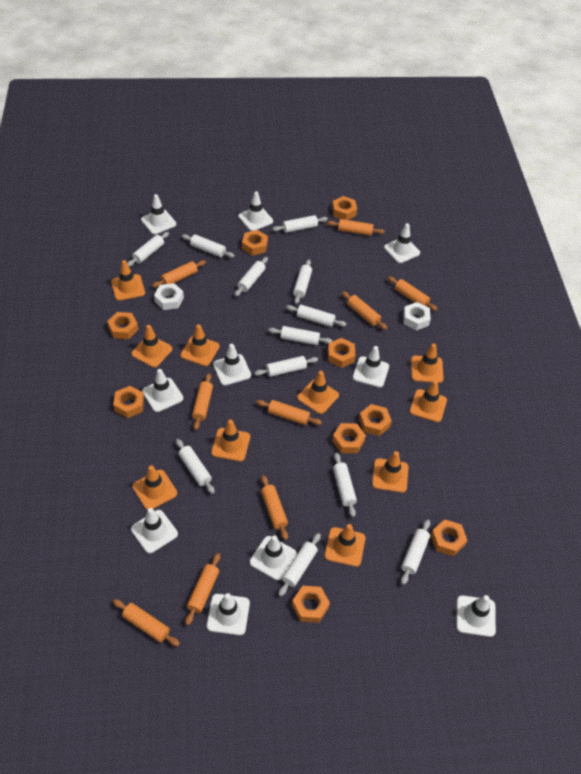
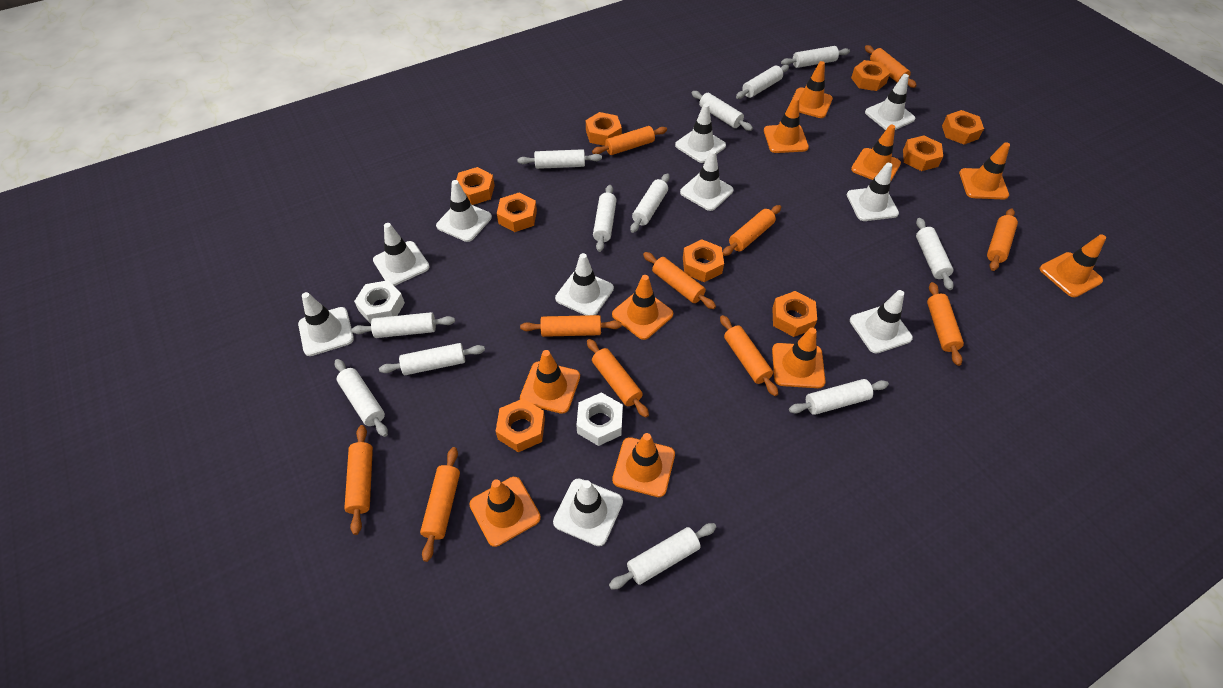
orange rolling pin: [113,599,180,646] [152,260,206,288] [185,553,220,625] [192,373,213,430] [256,400,322,425] [261,475,288,540] [327,219,385,236] [342,291,387,330] [388,276,437,311] = 9 -> [344,425,373,535] [420,447,460,562] [520,315,622,337] [587,339,649,418] [592,126,667,155] [643,252,716,309] [720,315,778,396] [723,205,781,256] [865,45,917,88] [927,282,964,366] [987,208,1018,271] = 11

